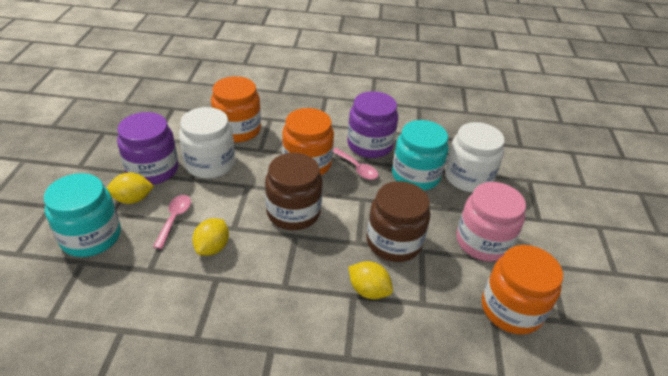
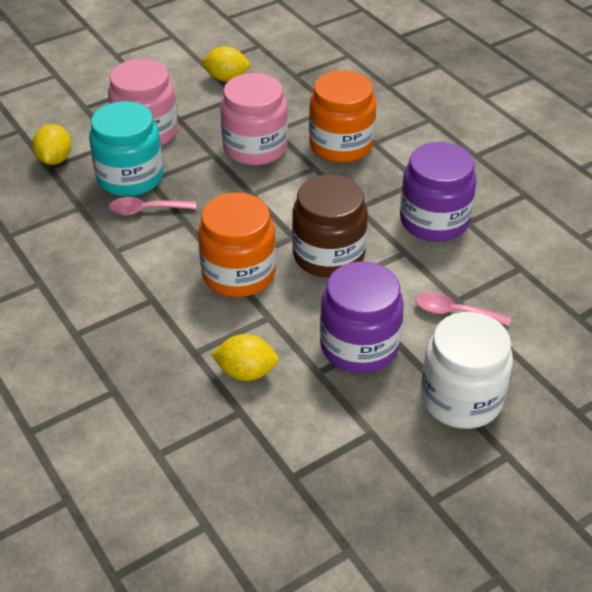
brown jar: [265,153,322,230] [367,181,430,262] = 2 -> [292,175,368,277] = 1
orange jar: [211,76,261,142] [282,108,334,175] [482,245,563,335] = 3 -> [198,193,276,297] [309,70,376,163] = 2
pink jar: [456,182,526,262] = 1 -> [108,59,178,146] [220,73,288,166] = 2
turquoise jar: [44,173,121,257] [392,120,449,190] = 2 -> [89,101,163,197] = 1
white jar: [179,107,235,179] [445,122,505,192] = 2 -> [420,312,513,429] = 1

